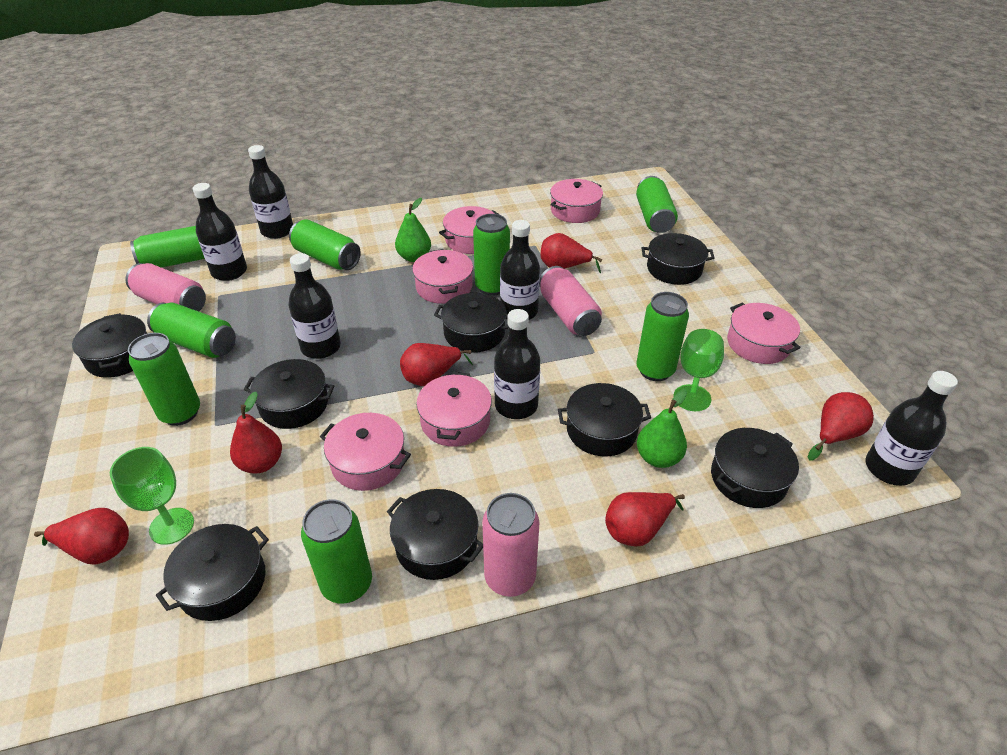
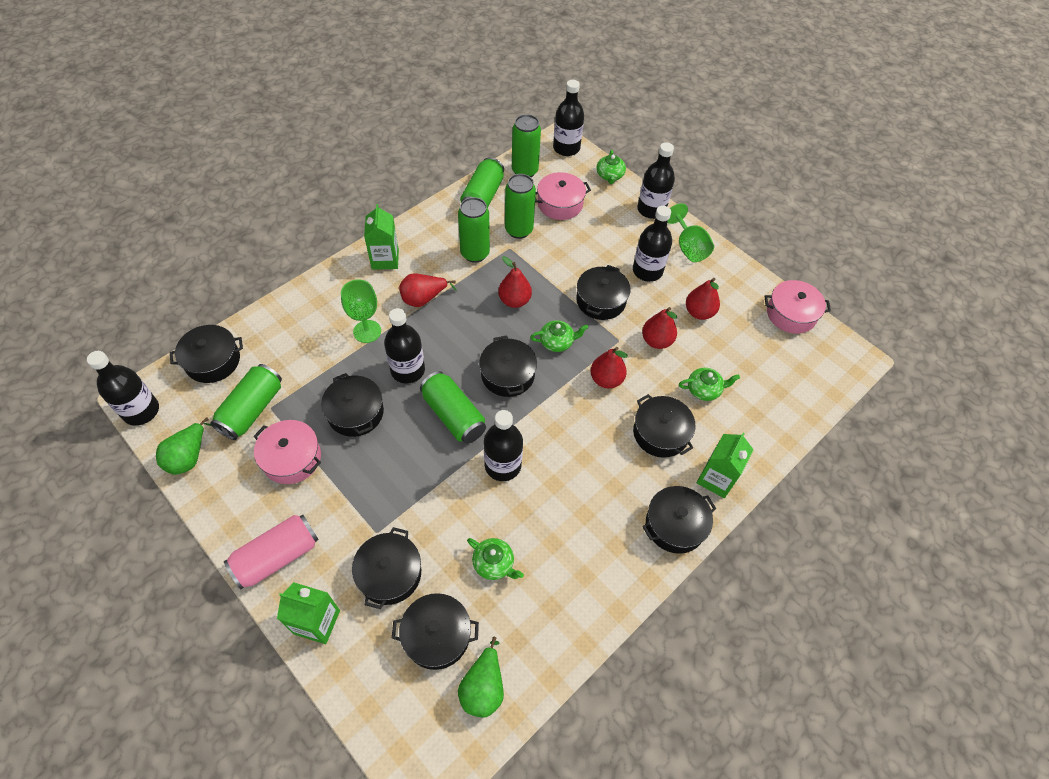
green can: [128,333,200,426] [130,226,205,268] [147,303,236,358] [289,219,361,270] [301,499,372,603] [473,214,510,296] [636,176,678,233] [636,292,689,381] = 8 -> [210,364,282,440] [420,371,486,444] [458,197,490,263] [460,157,504,208] [505,174,536,239] [512,114,541,177] = 6
green carton: none = 0 -> [277,582,340,644] [364,204,399,270] [697,432,754,498] = 3
green teapot: none = 0 -> [467,538,524,580] [530,320,588,352] [596,150,626,184] [679,368,740,401] = 4
pink can: [125,263,206,311] [482,493,539,597] [539,266,602,336] = 3 -> [224,515,319,589] = 1
pink pot: [320,413,411,491] [412,249,473,304] [416,372,492,447] [439,206,500,254] [550,179,603,223] [727,303,800,364] = 6 -> [254,420,321,484] [535,172,591,220] [764,280,831,334] = 3
red pear: [34,508,129,564] [230,392,282,474] [400,343,473,386] [540,233,602,273] [605,492,685,546] [808,392,874,461] = 6 -> [399,273,457,307] [498,256,532,308] [590,347,628,388] [642,307,677,349] [686,278,720,320] = 5

